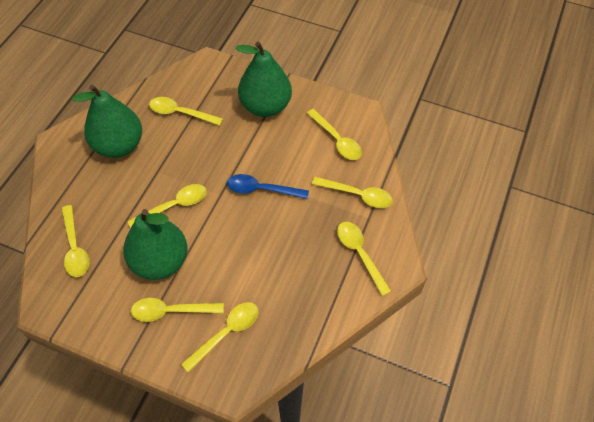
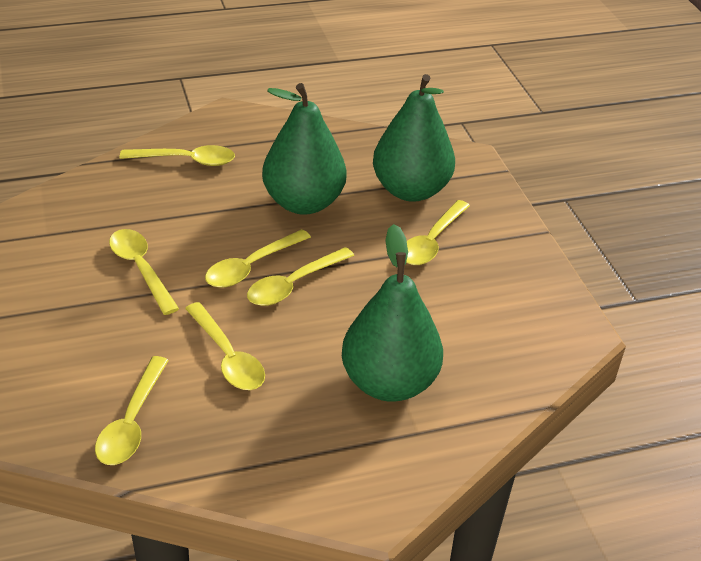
blue spoon: [227,174,309,199] = 1 -> none = 0
yellow spoon: [61,205,89,277] [127,184,207,228] [131,298,224,322] [149,97,223,126] [181,302,259,373] [307,109,362,160] [312,177,393,208] [337,222,391,296] = 8 -> [95,356,169,465] [109,229,179,315] [120,145,235,166] [185,302,265,390] [205,229,311,288] [247,247,354,306] [406,200,470,265] = 7

